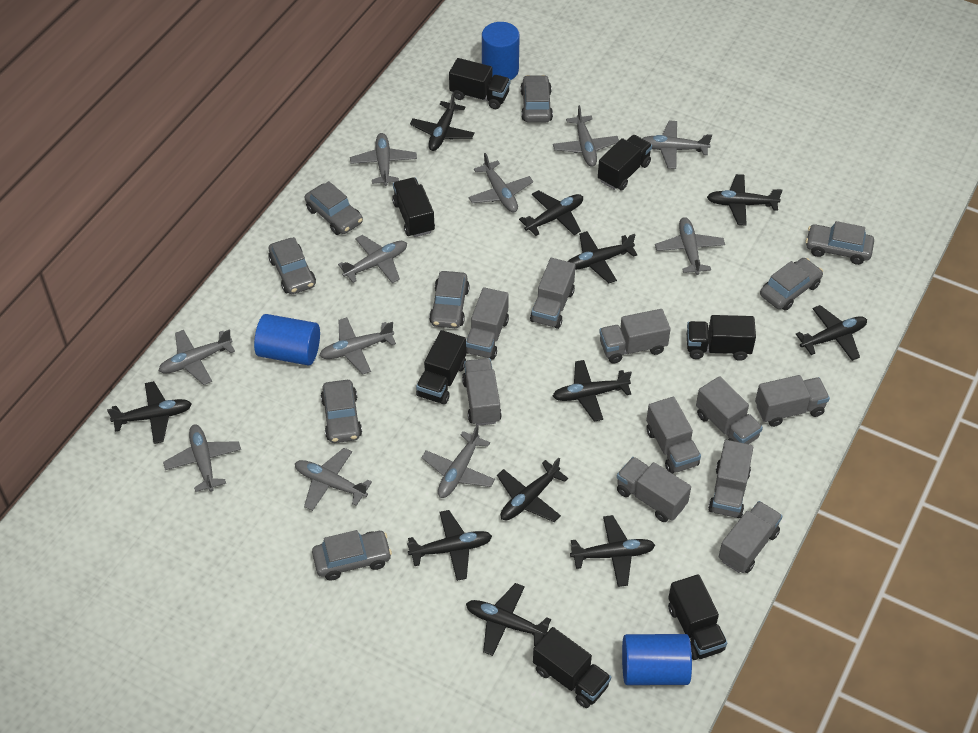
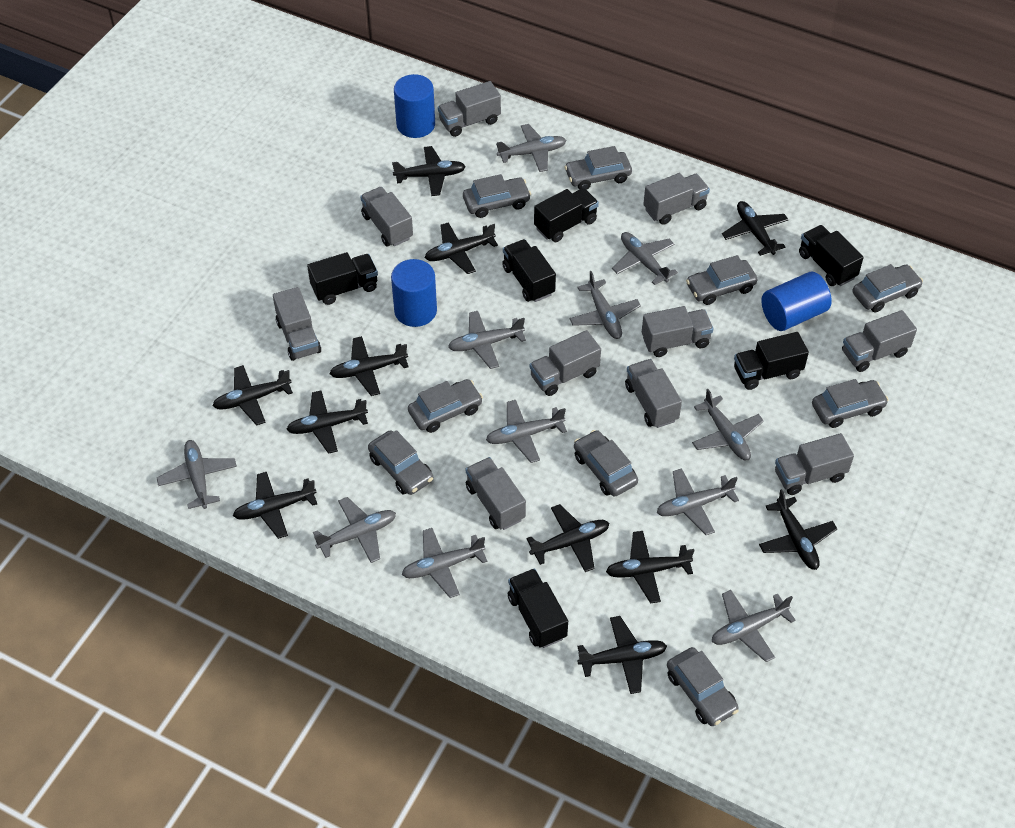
black truck: [392,177,435,237] [416,330,466,405] [449,58,510,109] [533,627,611,708] [598,135,652,190] [668,574,727,660] [687,315,756,361] = 7 -> [307,252,378,305] [502,239,556,302] [508,568,568,648] [534,188,599,242] [734,332,809,390] [799,225,864,286] = 6
grey car: [268,237,316,294] [304,181,363,235] [312,530,392,580] [321,380,362,443] [429,271,470,328] [520,75,553,123] [760,258,823,311] [806,221,874,265] = 8 -> [368,430,433,495] [408,379,483,433] [463,174,531,218] [564,146,632,190] [574,430,638,497] [667,647,739,726] [686,255,758,305] [812,379,889,428] [852,264,923,313] = 9

